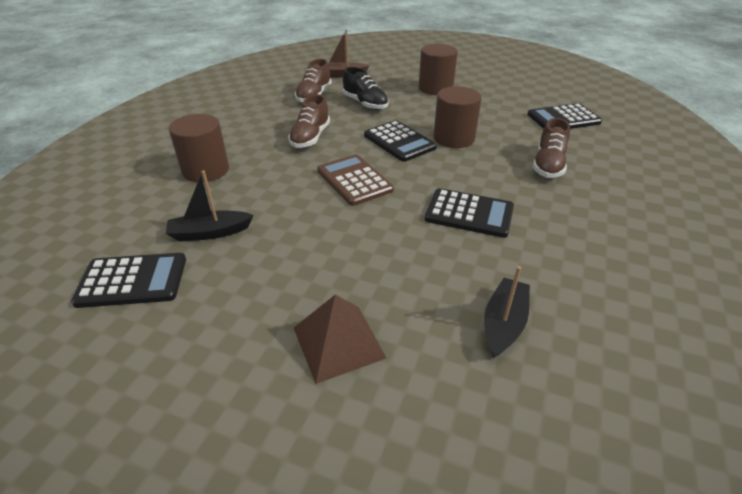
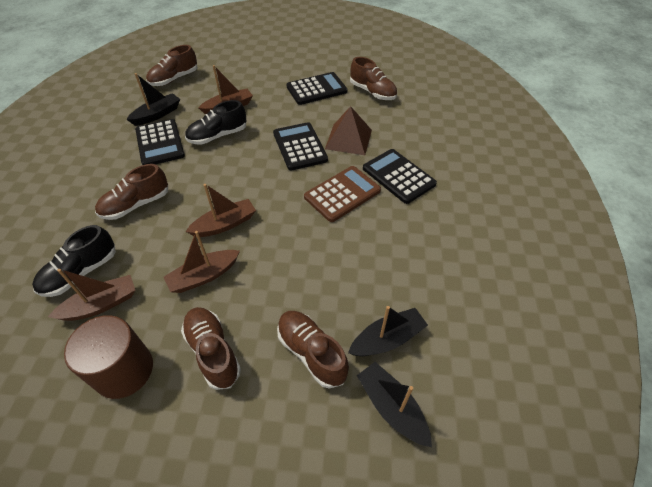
black boat: [166,170,254,241] [484,266,530,358] = 2 -> [126,73,180,126] [348,306,428,356] [357,362,432,447] = 3
black shoe: [343,67,389,110] = 1 -> [32,225,116,297] [185,100,246,145] = 2
brown boat: [328,30,370,77] = 1 -> [48,269,135,321] [164,231,240,293] [185,184,256,237] [198,65,253,114] = 4
brown cylinder: [169,114,229,182] [419,44,458,95] [433,86,482,148] = 3 -> [64,315,153,399] = 1
brown shoe: [288,94,330,148] [295,59,332,102] [533,118,570,178] = 3 -> [95,164,168,220] [146,45,198,86] [181,307,241,390] [277,311,349,389] [350,57,397,100] = 5

